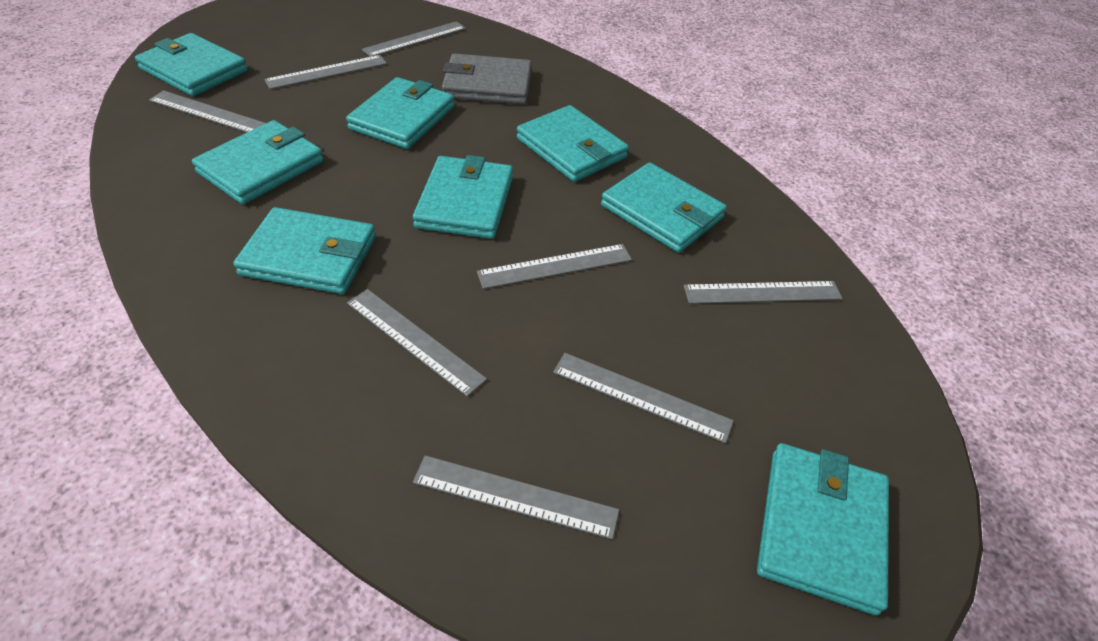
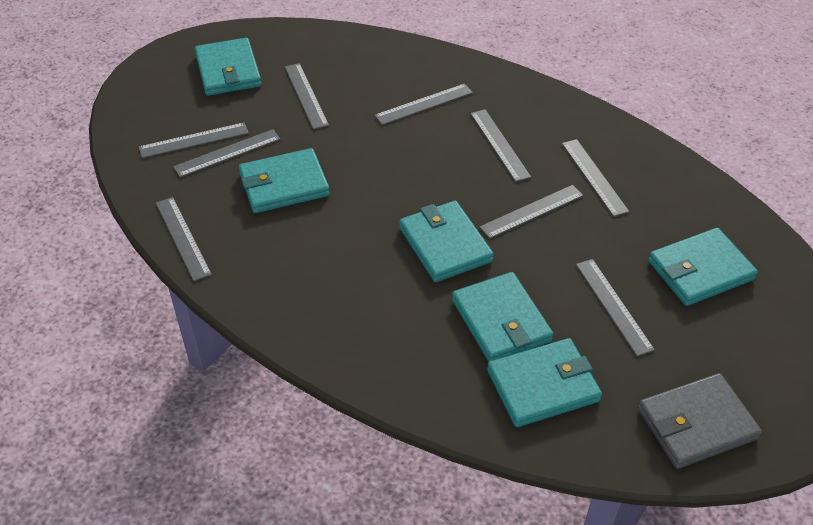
grey ruler: [149,90,266,132] [264,55,387,89] [347,289,487,396] [362,21,466,57] [413,455,619,539] [477,244,632,289] [553,353,734,443] [684,281,843,304] = 8 -> [139,122,249,158] [156,197,212,281] [173,129,280,177] [285,63,329,129] [375,84,473,125] [470,109,531,182] [480,185,583,239] [562,139,629,217] [576,259,655,356] = 9
turquoise wallet: [135,33,248,96] [192,120,324,205] [233,207,376,294] [346,77,454,149] [413,155,513,239] [517,105,629,182] [601,163,727,253] [757,443,889,616] = 8 -> [195,38,262,96] [239,148,330,213] [399,201,494,282] [452,272,553,362] [487,338,602,427] [648,228,758,306] = 6

